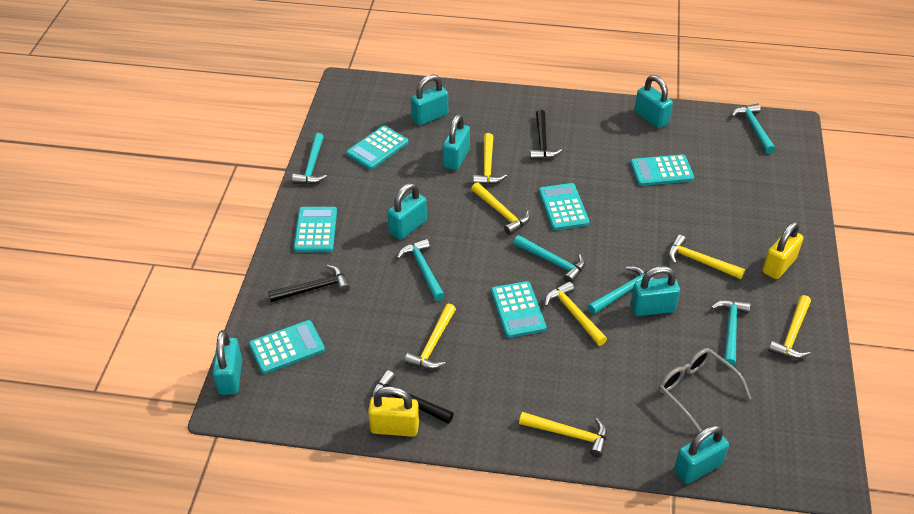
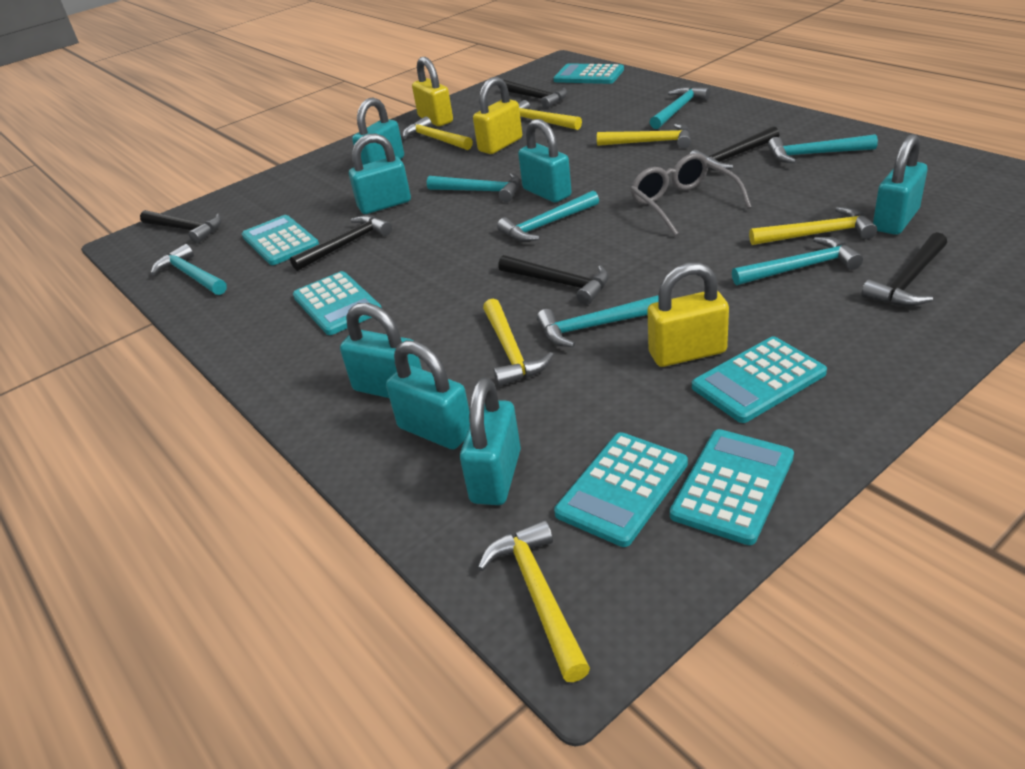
black hammer: [268,265,350,302] [372,370,454,424] [530,110,562,160] = 3 -> [140,210,222,243] [290,215,392,271] [498,255,609,305] [503,79,567,109] [690,126,779,171] [861,232,947,307] = 6
turquoise hammer: [292,133,327,184] [397,239,445,301] [513,235,585,283] [588,266,657,314] [711,300,750,366] [731,103,775,154] = 6 -> [151,244,227,295] [427,174,521,202] [497,191,599,242] [537,295,658,347] [650,86,710,129] [732,237,863,285] [768,134,878,163] = 7
yellow hammer: [404,304,456,369] [471,182,530,235] [473,133,507,185] [519,412,607,457] [545,281,607,346] [668,235,745,279] [768,295,811,359] = 7 -> [403,117,473,150] [478,520,590,682] [483,299,553,387] [518,100,582,130] [597,124,691,149] [749,207,877,245] = 6
yellow padlock: [368,386,419,437] [762,221,803,279] = 2 -> [412,57,453,126] [473,77,522,154] [647,262,729,367] = 3

